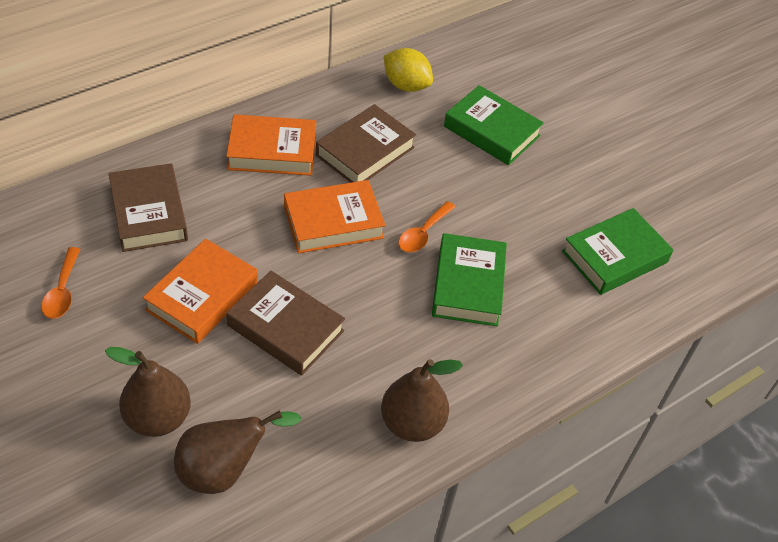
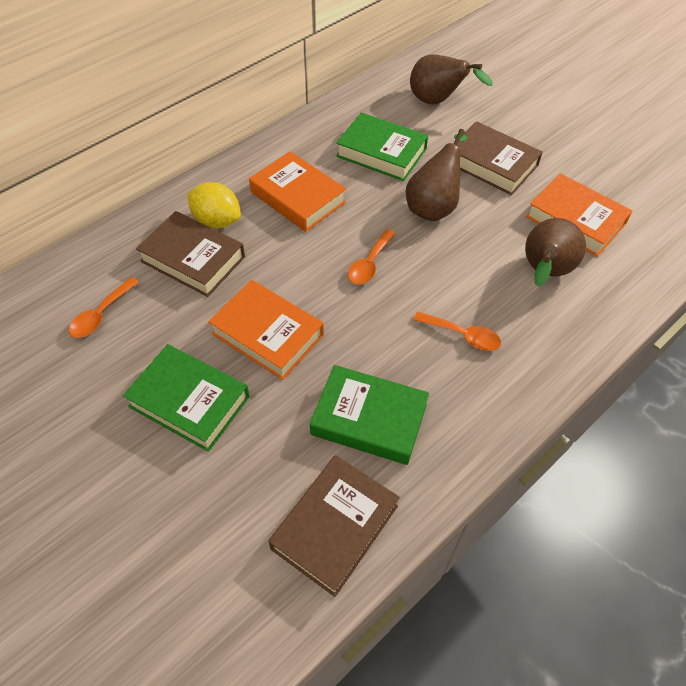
orange spoon: [41,247,80,319] [399,201,456,252] = 2 -> [69,277,139,338] [348,229,396,285] [413,311,501,351] = 3

